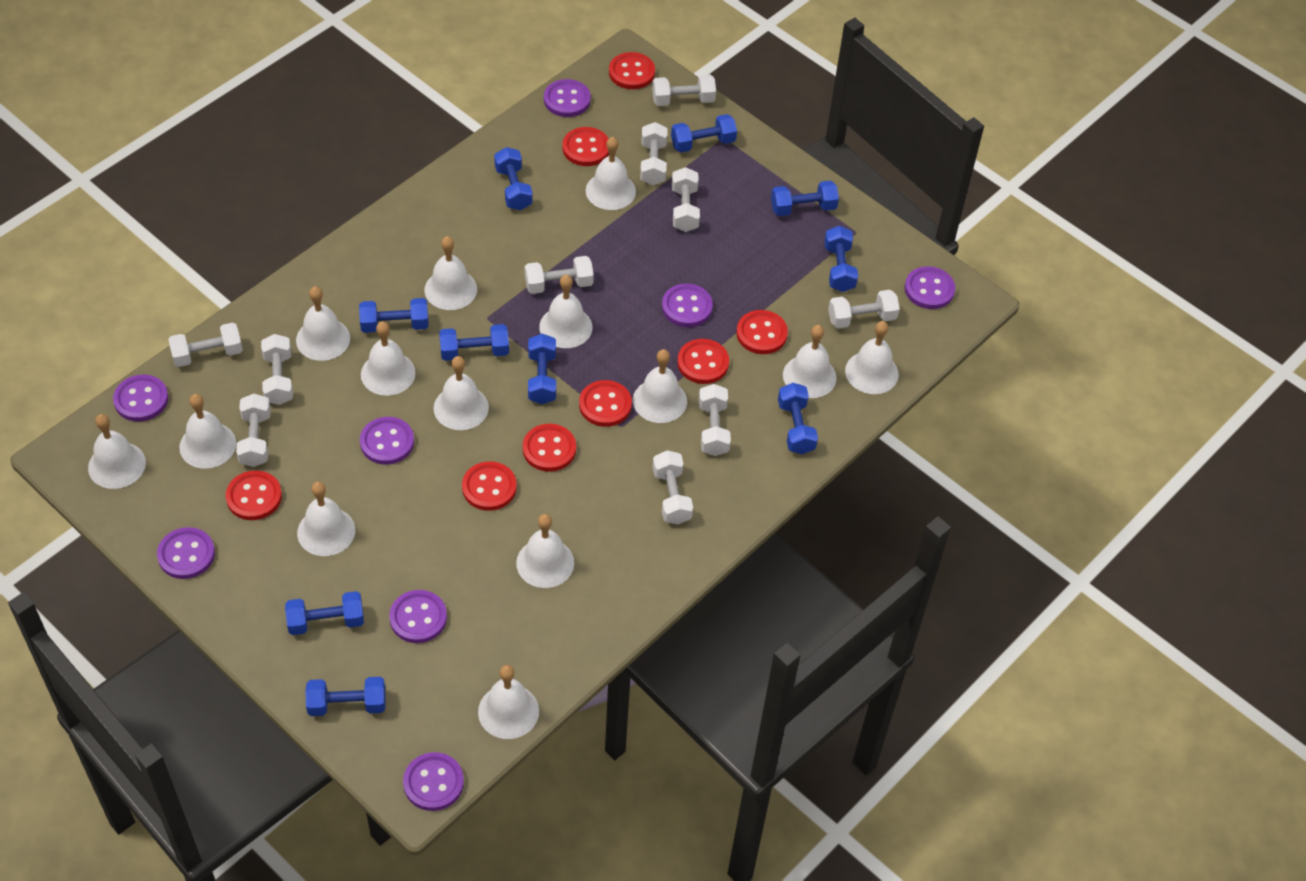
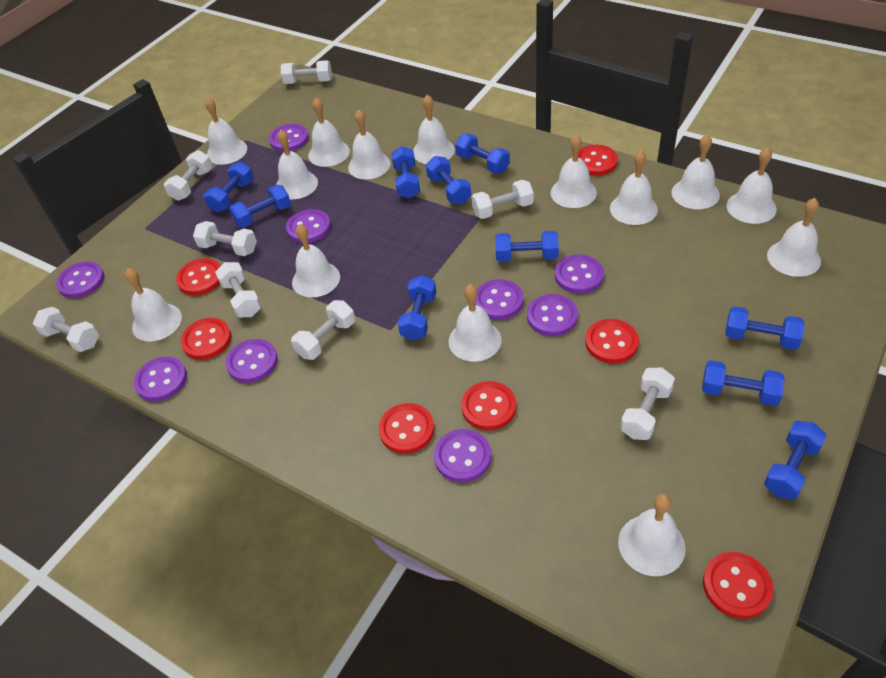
purple button: [113,375,168,421] [157,527,215,579] [360,417,414,465] [389,590,447,643] [403,752,464,811] [544,79,591,117] [662,284,713,327] [905,266,955,309] = 8 -> [56,261,104,298] [134,356,187,401] [226,339,278,383] [269,124,309,152] [286,209,331,243] [434,429,491,482] [475,279,523,320] [527,294,578,336] [555,254,604,294] = 9
red button: [226,471,282,520] [462,461,517,511] [523,424,576,472] [563,127,609,166] [579,380,632,427] [609,52,655,89] [677,339,729,384] [736,310,788,354] = 8 -> [176,258,221,295] [181,318,231,360] [378,403,434,454] [461,381,516,430] [578,145,618,176] [585,319,639,363] [703,552,773,619] = 7
white dumbbell: [168,323,243,367] [236,394,271,467] [261,334,293,405] [525,256,594,294] [640,122,668,185] [652,74,716,106] [653,450,693,524] [672,167,700,232] [699,384,731,456] [828,290,900,328] = 10 -> [33,307,99,352] [164,150,212,201] [193,221,257,256] [215,262,261,317] [281,60,332,84] [291,300,355,360] [472,180,534,219] [620,368,675,440] = 8

